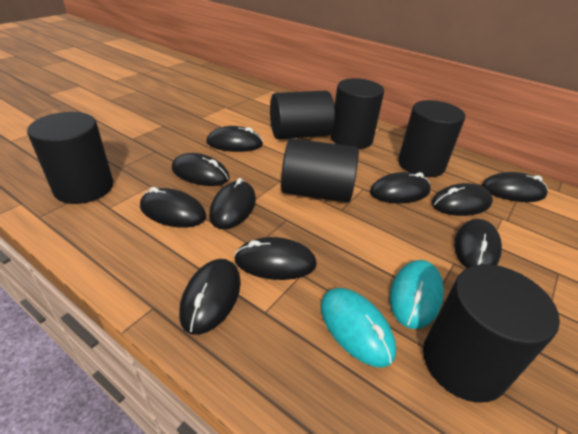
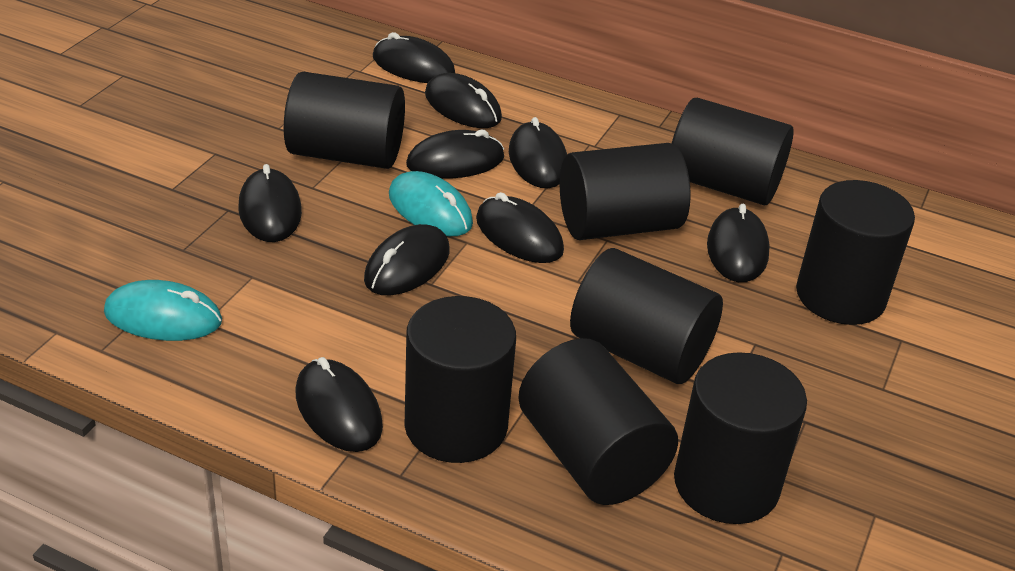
black cylinder: [27,112,113,204] [270,90,335,139] [281,138,359,202] [330,78,384,149] [398,100,465,177] [423,264,560,403] = 6 -> [284,72,405,169] [404,296,516,463] [518,338,678,505] [560,143,691,240] [570,248,723,384] [672,98,794,205] [674,352,807,524] [796,180,915,325] = 8
black mouse: [140,187,206,228] [172,153,230,186] [179,259,241,335] [206,126,263,152] [209,178,256,229] [234,237,317,280] [370,172,431,203] [432,183,493,216] [454,219,502,268] [482,172,548,202] = 10 -> [238,164,302,242] [296,357,383,452] [364,224,450,295] [373,32,455,83] [406,129,504,179] [425,73,502,128] [476,192,564,263] [509,117,567,188] [707,204,770,282] = 9

